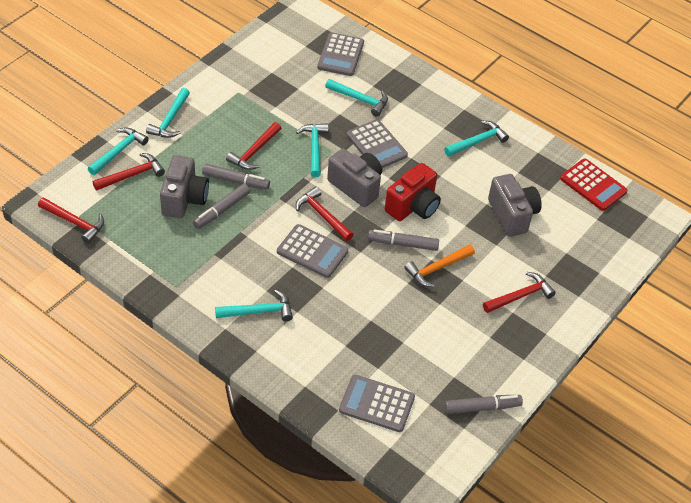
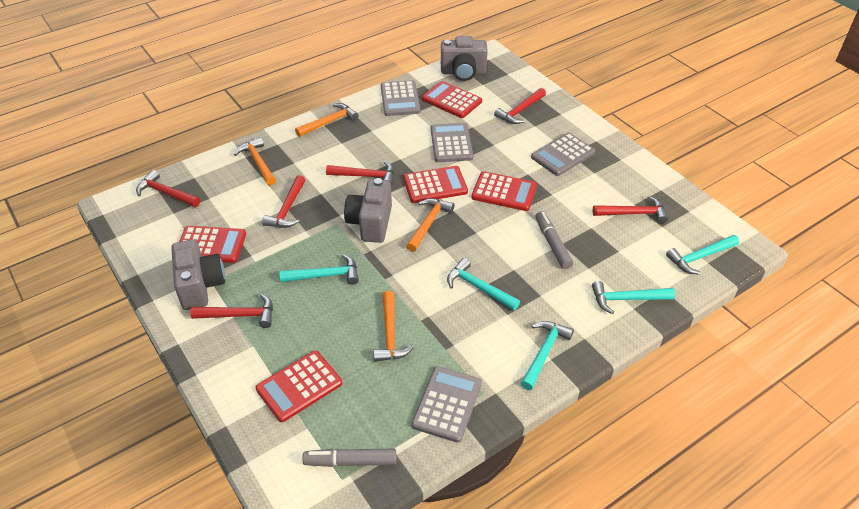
grey marker: [193,184,250,229] [202,164,270,190] [368,229,439,251] [444,395,523,414] = 4 -> [303,449,396,467] [535,211,573,269] = 2
orange hammer: [404,244,475,287] = 1 -> [234,137,276,186] [295,103,358,137] [373,291,414,362] [406,198,454,252] = 4
red calculator: [560,158,628,211] = 1 -> [179,226,246,263] [255,350,342,422] [403,166,468,203] [422,81,482,118] [471,171,537,211] = 5
red camera: [385,163,441,221] = 1 -> none = 0
red hammer: [38,197,104,244] [93,153,165,191] [226,122,281,170] [296,186,354,241] [483,272,556,313] = 5 -> [136,170,200,207] [190,294,273,328] [262,175,305,228] [326,161,394,186] [494,88,546,124] [593,196,668,223] = 6
turquoise hammer: [88,127,149,175] [146,88,190,138] [215,290,293,321] [296,123,329,177] [325,79,388,116] [444,121,509,156] = 6 -> [279,254,359,285] [447,258,520,310] [521,321,574,390] [592,281,675,314] [666,235,739,275] = 5

